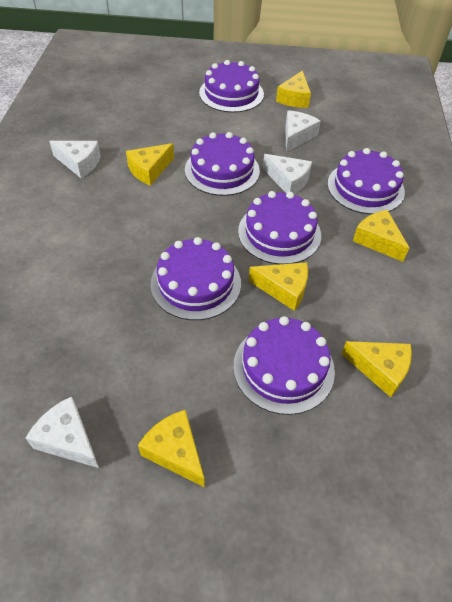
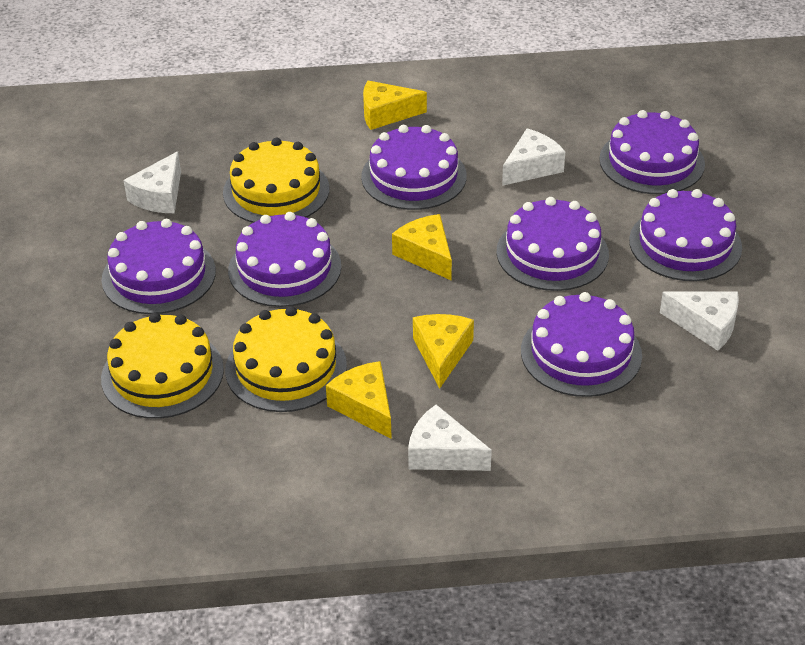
purple cake: [151,237,241,320] [185,132,260,196] [199,60,264,113] [233,316,335,415] [238,191,321,264] [327,148,405,214] = 6 -> [102,219,216,314] [228,212,341,307] [361,125,467,210] [496,197,609,291] [521,292,642,397] [599,110,705,194] [629,189,742,281] = 7
yellow cake: none = 0 -> [101,313,224,419] [223,138,329,223] [225,306,347,412] = 3
yellow cheese: [126,143,174,186] [138,410,205,488] [249,262,308,311] [276,70,311,108] [342,341,412,397] [353,210,409,262] = 6 -> [326,361,392,439] [363,81,427,130] [392,214,452,280] [413,314,474,389] = 4

